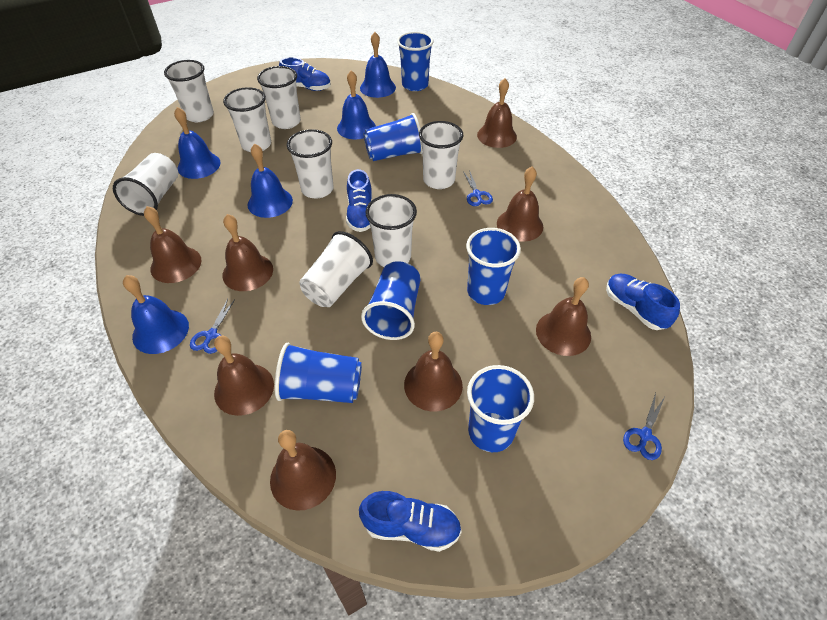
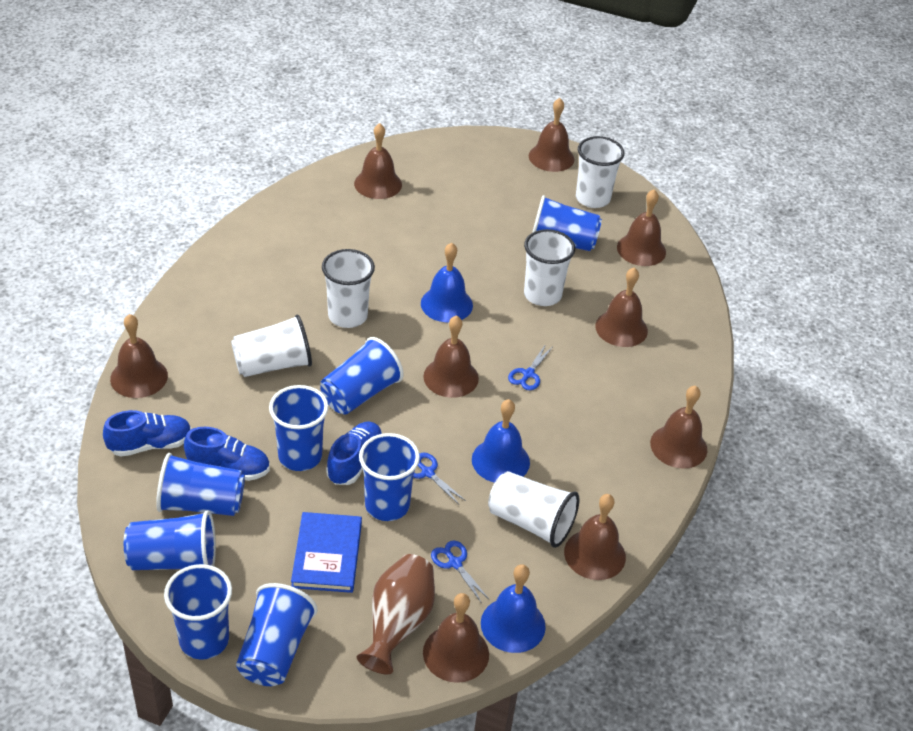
blue bell: [123,275,189,354] [174,107,221,179] [248,143,293,218] [337,70,376,139] [360,32,396,98] = 5 -> [421,242,473,322] [472,399,530,483] [481,564,546,653] = 3
blue book: none = 0 -> [291,512,362,593] = 1
blue cup: [275,343,362,403] [361,261,420,340] [363,113,422,161] [397,32,434,91] [466,228,521,305] [467,365,534,452] = 6 -> [124,510,216,570] [156,453,245,516] [164,564,232,659] [236,583,317,686] [269,385,328,471] [320,337,404,415] [359,433,420,521] [532,195,602,251] = 8
blue shoe: [279,57,331,91] [346,169,372,232] [359,491,462,552] [606,274,680,330] = 4 -> [103,410,192,457] [184,427,270,481] [326,421,382,485] = 3
brown bell: [144,206,201,283] [214,336,274,416] [223,214,273,291] [270,430,336,511] [404,332,463,411] [477,78,517,148] [497,166,543,242] [536,277,591,356] = 8 -> [110,314,168,398] [354,123,402,199] [423,315,479,398] [423,593,489,683] [529,98,574,172] [564,494,626,580] [595,267,648,347] [617,189,666,266] [650,385,707,469] = 9
brown vase: none = 0 -> [357,554,435,674] = 1
white cup: [113,153,178,216] [164,60,214,122] [223,87,271,152] [257,66,301,129] [287,129,334,199] [299,231,373,307] [365,194,417,267] [419,121,463,189] = 8 -> [231,314,312,377] [322,249,375,328] [488,471,580,548] [524,229,575,306] [576,136,625,208] = 5

